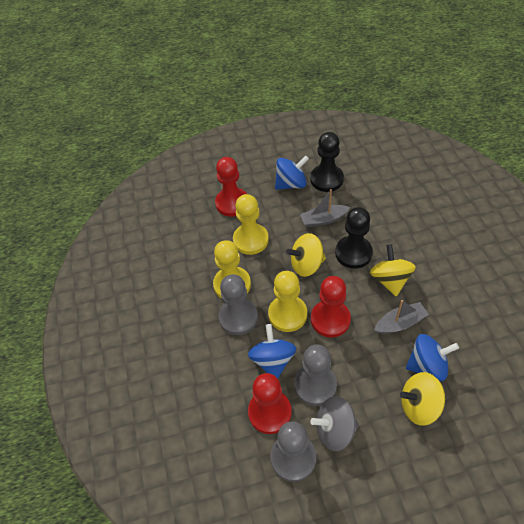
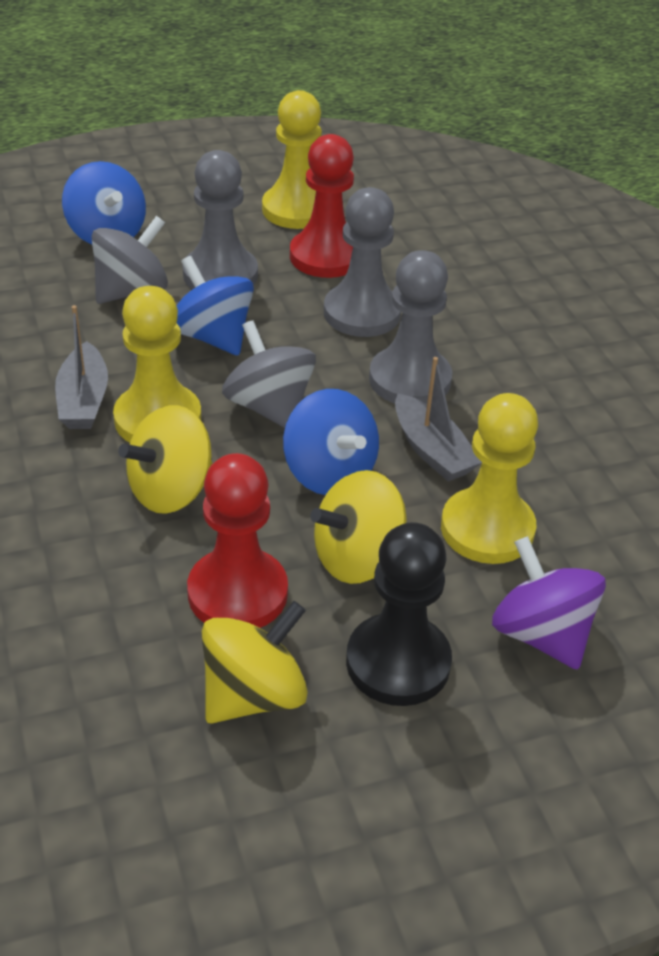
black pawn: [310,132,344,192] [335,207,373,269] = 2 -> [346,522,452,706] = 1
grey spinning top: [310,396,359,451] = 1 -> [92,216,168,304] [222,320,316,428] = 2
purple spinning top: none = 0 -> [492,536,606,670] = 1
red pawn: [215,157,247,217] [248,373,292,434] [311,276,351,337] = 3 -> [187,453,288,628] [290,134,354,278] = 2

